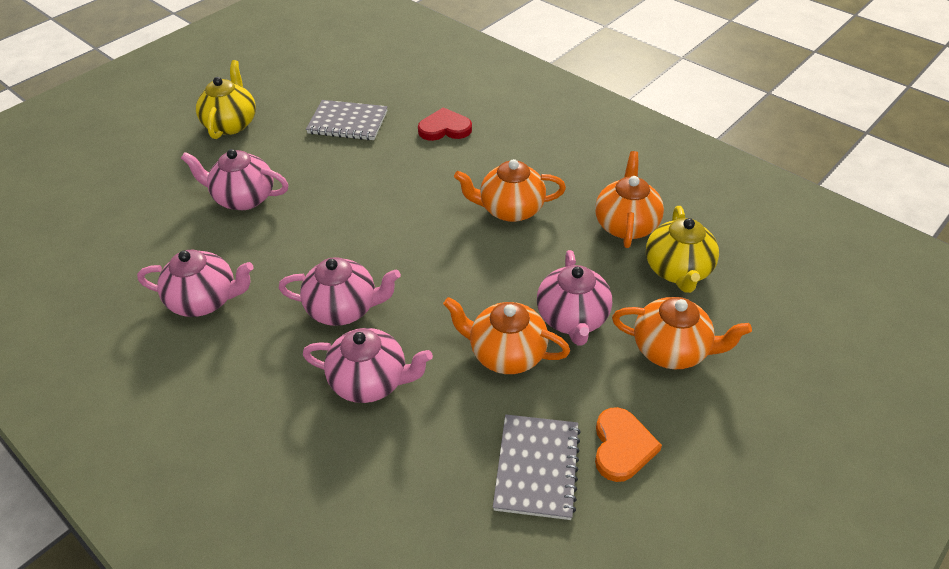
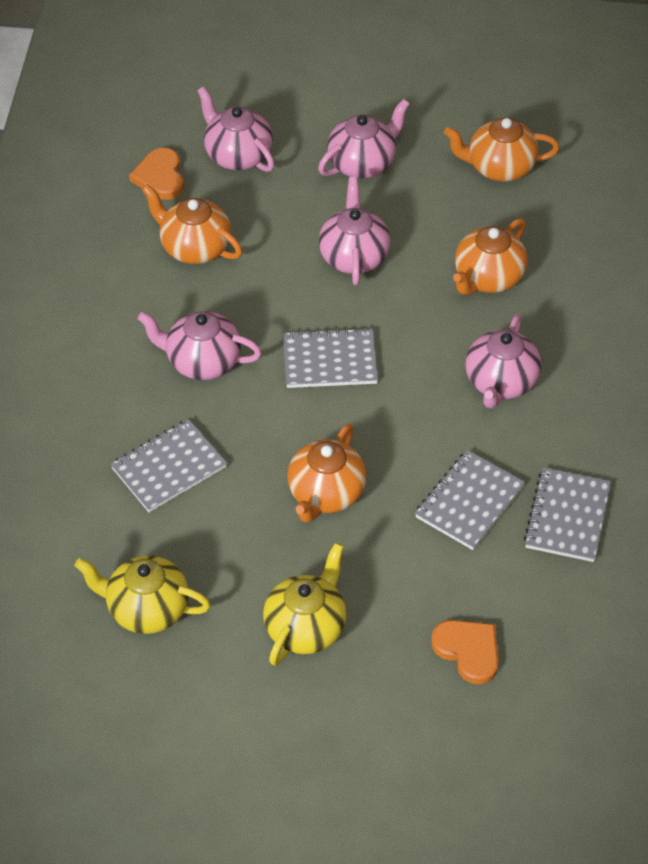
grey notebook: [306,100,388,140] [493,415,581,520] = 2 -> [110,419,227,512] [283,327,378,388] [415,450,525,550] [524,467,611,562] = 4
orange heart: [595,407,662,482] = 1 -> [129,148,184,200] [431,620,499,685] = 2
red heart: [418,107,472,141] = 1 -> none = 0

